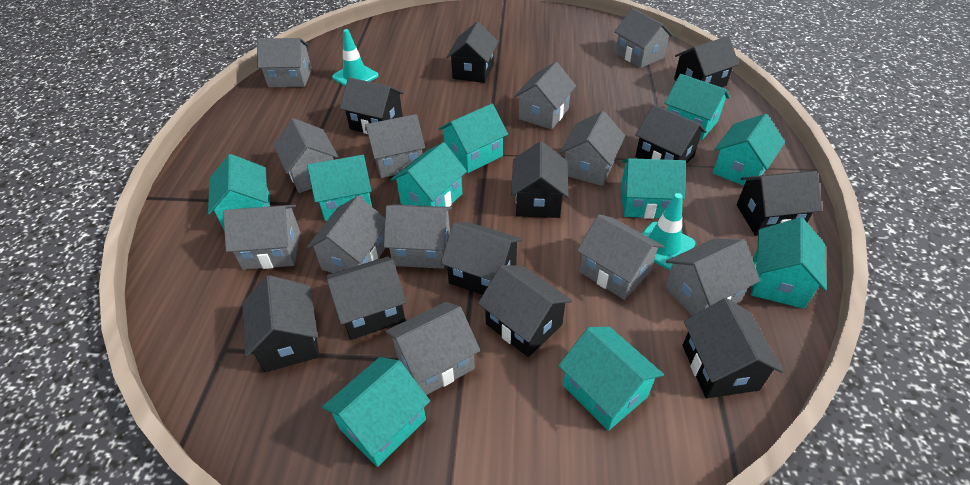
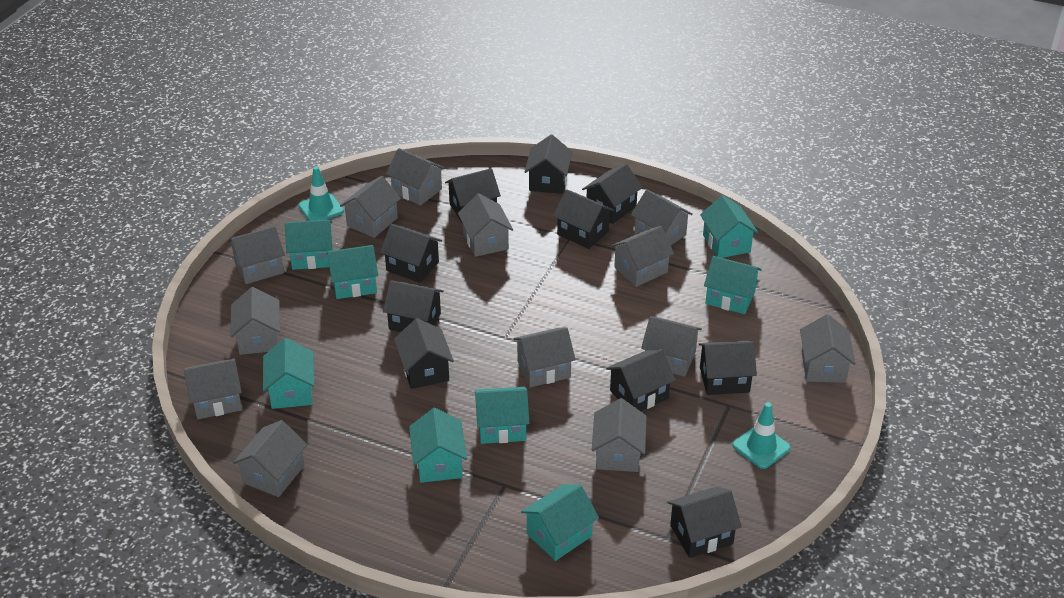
black house: [242,275,319,372] [327,256,406,340] [340,77,404,134] [441,222,522,295] [446,22,498,83] [478,265,572,357] [511,141,569,218] [635,104,707,164] [674,36,739,87] [683,298,783,398] [736,171,822,236] = 11 -> [380,224,442,283] [383,280,444,332] [394,318,454,389] [445,168,501,223] [525,135,572,194] [553,190,614,249] [582,164,642,224] [606,349,676,411] [667,487,742,558] [699,341,757,395] = 10
grey house: [223,205,300,270] [257,38,312,87] [273,118,338,193] [307,196,385,273] [365,114,425,178] [384,205,452,269] [385,302,480,395] [514,62,576,129] [560,111,625,186] [577,214,664,300] [614,8,674,68] [665,239,760,316] = 12 -> [184,358,242,419] [228,226,285,284] [231,287,280,355] [233,420,307,497] [340,176,401,238] [386,148,445,206] [458,193,513,257] [513,327,576,387] [592,398,647,472] [611,226,674,287] [631,190,693,245] [641,316,702,377] [800,314,855,383] = 13
turquoise house: [208,154,270,229] [307,155,372,221] [322,357,430,467] [390,142,467,207] [439,104,508,173] [558,327,664,431] [620,158,686,219] [665,74,730,140] [712,114,785,186] [751,217,827,309] = 10 -> [263,338,314,409] [285,219,332,270] [327,245,378,299] [409,408,467,483] [474,387,529,444] [521,485,599,561] [700,195,759,258] [704,256,762,314] = 8

